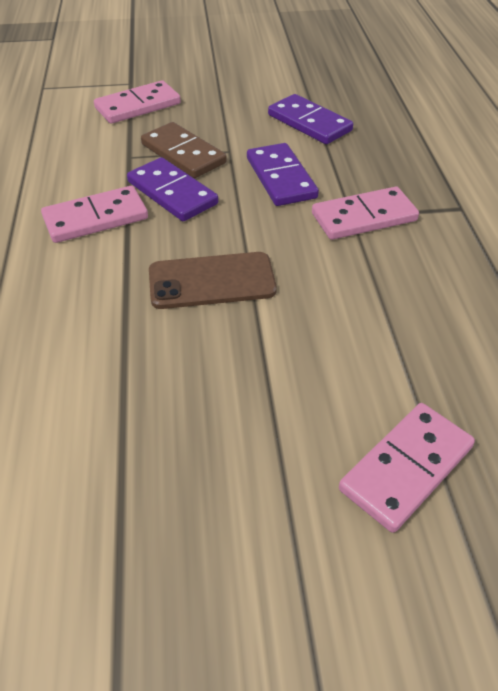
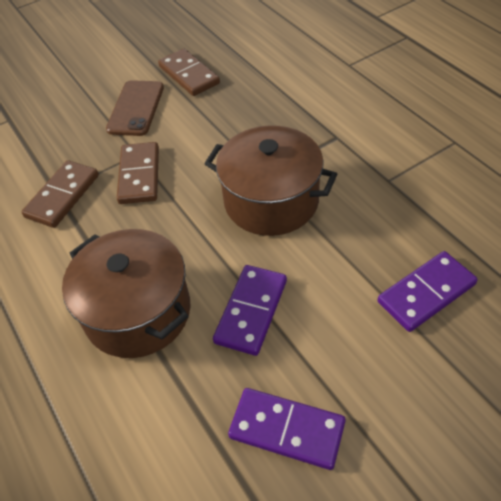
brown domino: [141,122,227,178] = 1 -> [21,160,99,228] [117,142,159,204] [158,49,220,96] = 3
brown pot: none = 0 -> [62,229,191,358] [204,126,337,236] = 2
pink domino: [41,186,148,243] [94,80,181,124] [312,187,419,240] [339,403,475,533] = 4 -> none = 0

